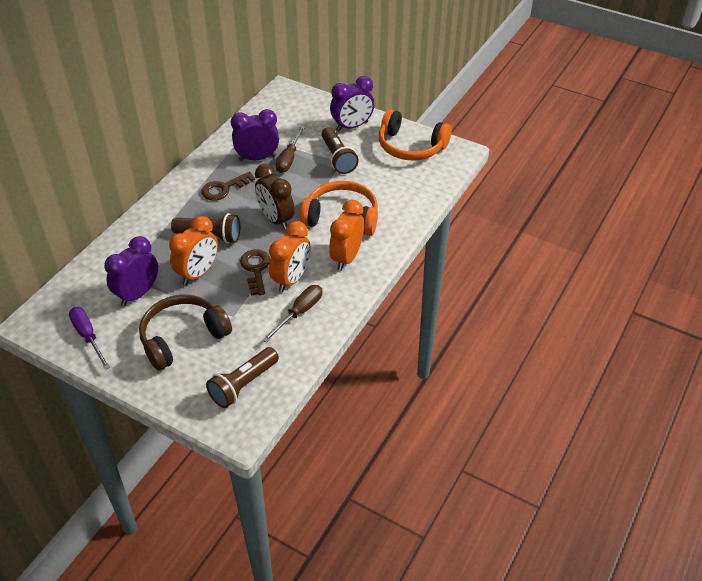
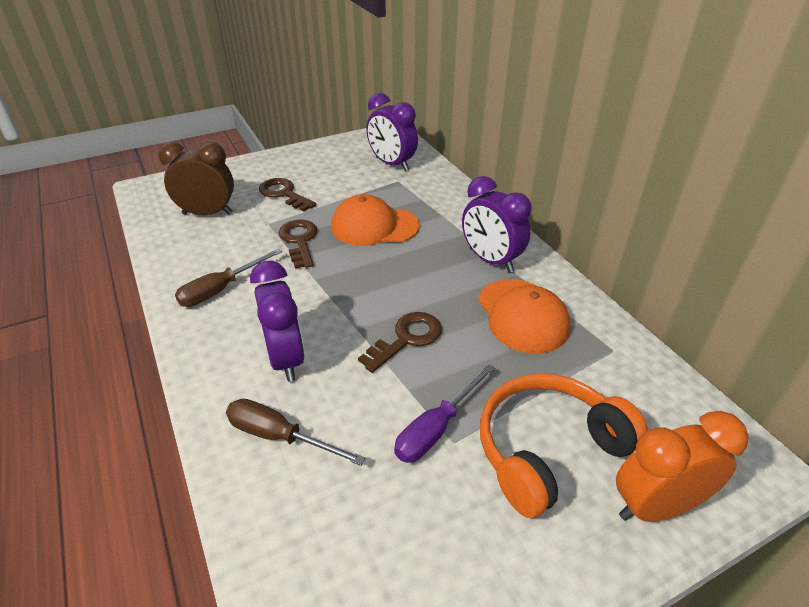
brown flashlight: [171,213,240,243] [206,347,279,408] [321,127,359,174] = 3 -> none = 0
brown headphones: [139,295,232,371] = 1 -> none = 0
brown key: [201,171,255,201] [240,249,270,295] = 2 -> [259,178,316,212] [279,220,317,268] [358,312,442,373] = 3
orange cap: none = 0 -> [331,194,420,246] [478,279,571,354] = 2
orange clock: [169,216,218,285] [269,221,311,292] [329,200,364,271] = 3 -> [616,411,748,522] = 1
orange headphones: [300,181,378,236] [379,109,452,160] = 2 -> [480,373,648,518] = 1

